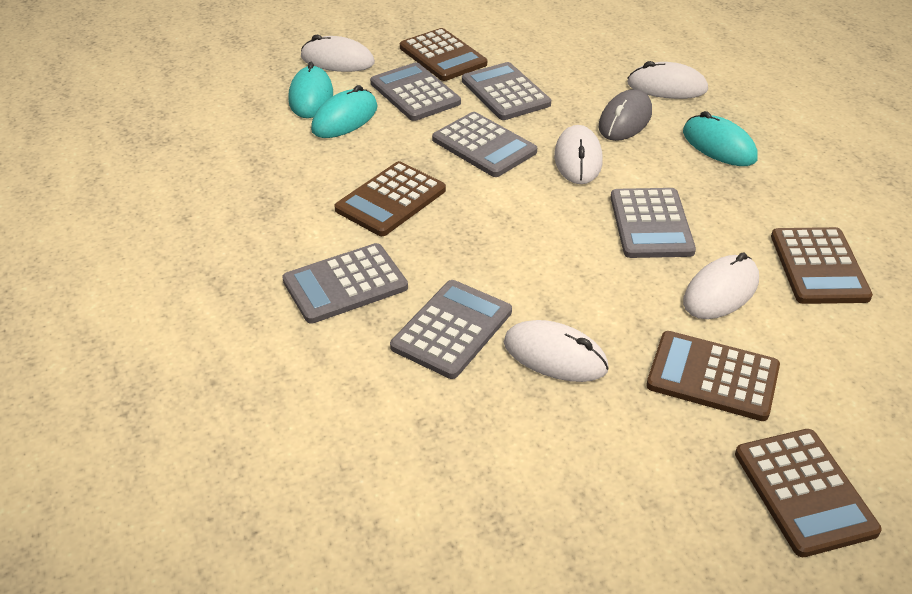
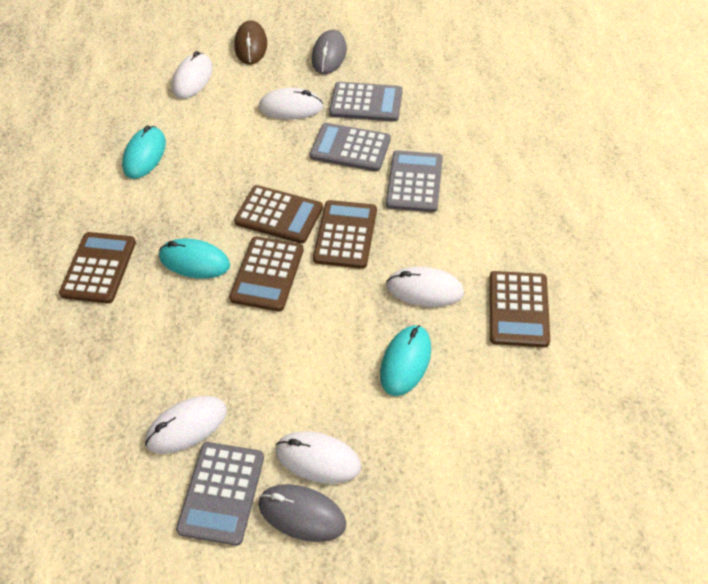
brown mouse: none = 0 -> [234,21,267,65] = 1
grey calculator: [282,243,408,324] [370,62,461,121] [390,280,512,379] [432,112,537,177] [462,62,551,120] [610,188,696,258] = 6 -> [176,442,264,546] [310,123,391,172] [329,82,403,122] [386,150,443,212] = 4
grey mouse: [599,89,652,141] = 1 -> [259,484,346,542] [312,30,347,74] = 2

